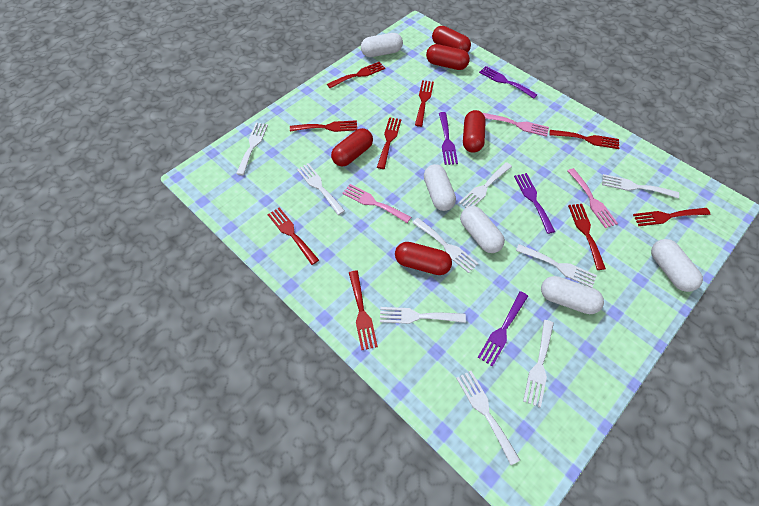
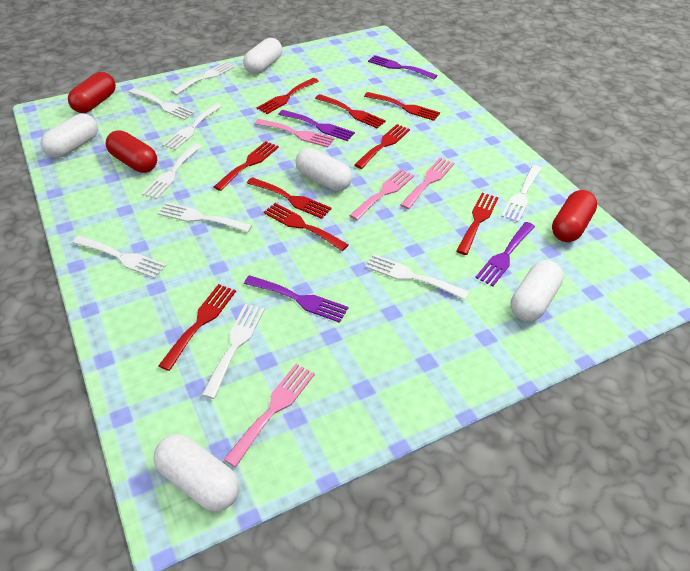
pink fork: [342,184,411,223] [483,113,549,137] [568,168,618,228] = 3 -> [224,364,315,467] [255,119,335,147] [349,169,414,220] [400,158,454,209] = 4
red capsule: [331,128,373,166] [395,242,452,275] [426,44,470,70] [432,26,471,53] [463,110,486,153] = 5 -> [68,72,116,113] [106,130,157,173] [552,190,597,242] = 3

